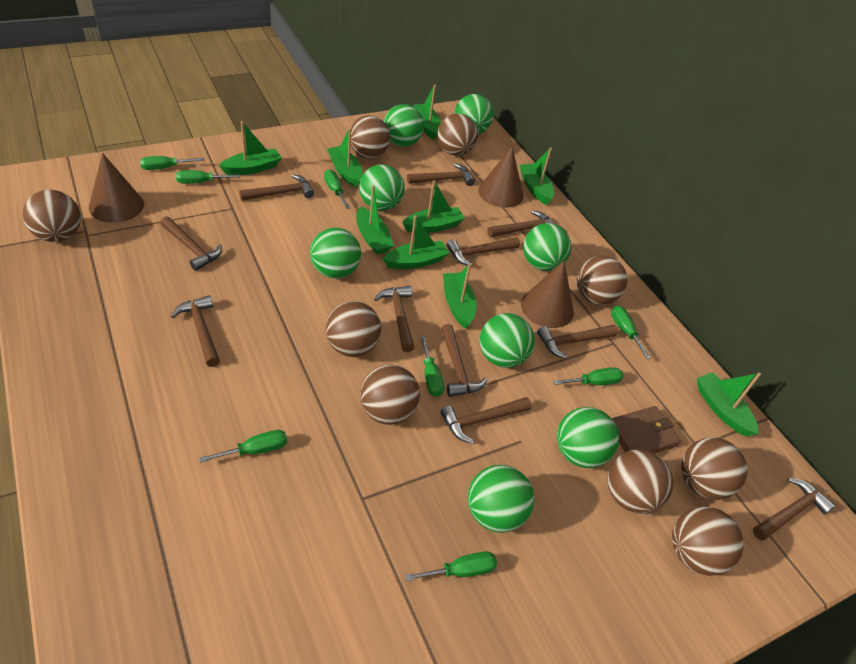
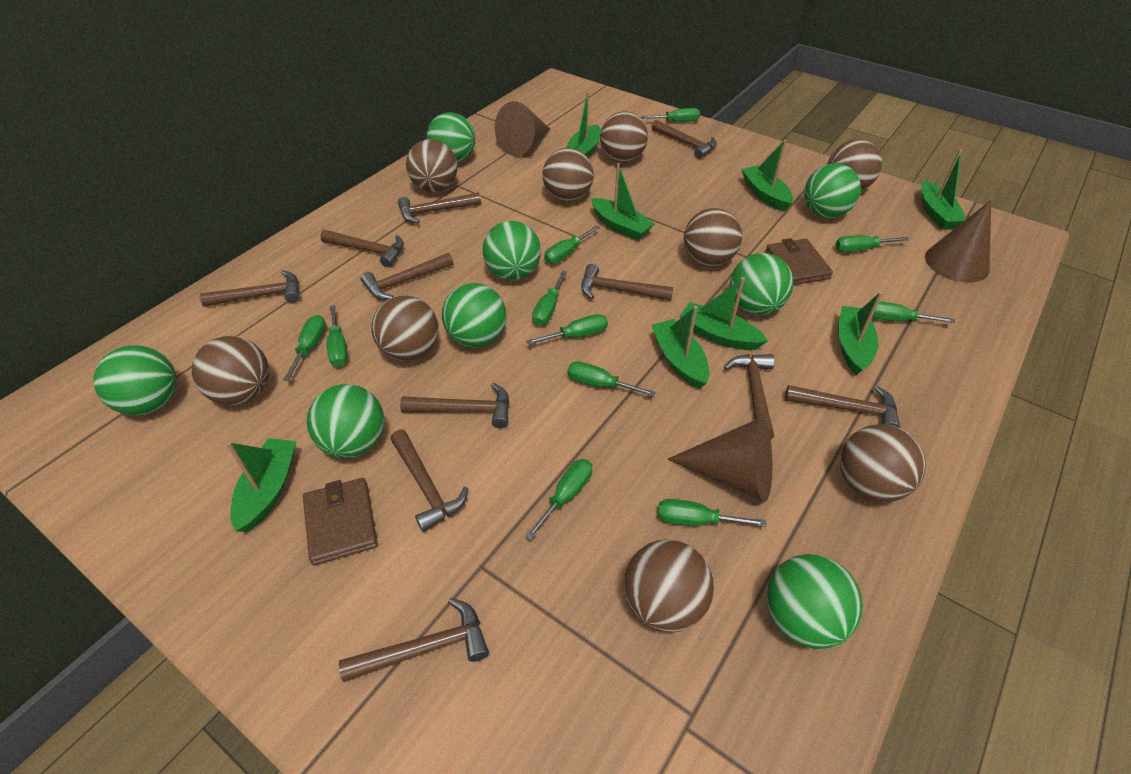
brown wallet: [612,406,681,453] = 1 -> [303,478,378,565] [765,238,833,285] = 2
green boat: [219,121,282,175] [327,128,362,187] [356,185,394,254] [383,215,449,269] [402,180,465,233] [414,85,441,140] [443,263,476,329] [519,147,554,205] [697,372,761,436] = 9 -> [226,438,296,532] [566,92,601,157] [591,163,655,240] [651,306,709,389] [679,277,768,350] [741,140,793,211] [838,292,883,375] [921,150,966,229] = 8
green screwdriver: [140,156,204,170] [176,170,240,184] [199,430,287,463] [324,170,350,209] [405,551,497,581] [420,336,444,397] [553,367,624,385] [611,306,651,359] = 8 -> [283,315,326,381] [327,305,348,367] [525,459,592,540] [526,314,608,345] [532,270,567,326] [544,225,600,264] [567,361,656,397] [641,108,700,122] [658,499,767,527] [835,235,909,252] [872,301,955,323] = 11

